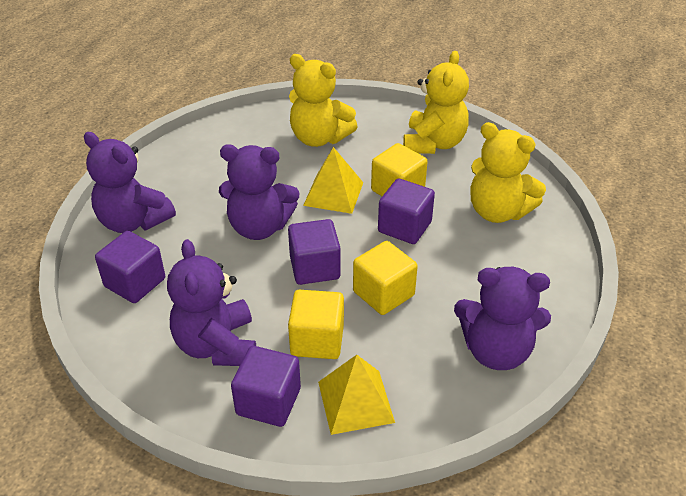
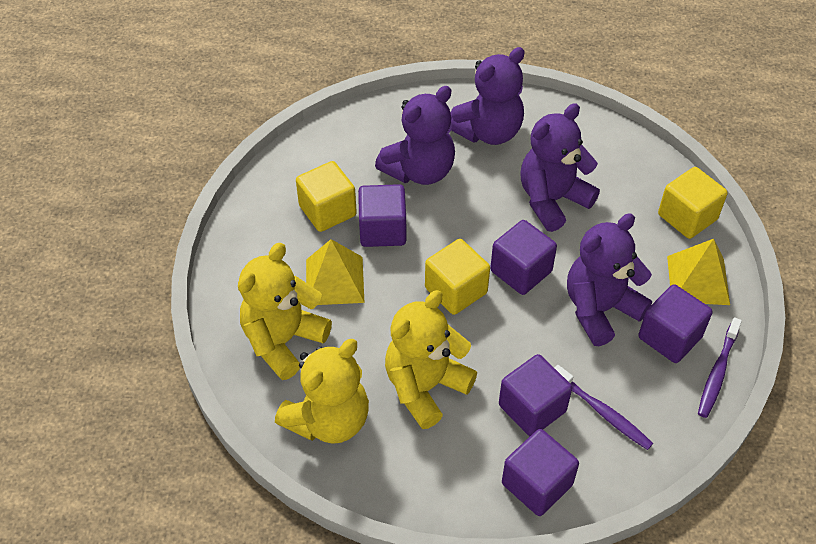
purple cube: [95,231,165,303] [231,346,301,427] [288,219,341,285] [378,179,435,244] = 4 -> [358,184,406,247] [490,220,557,295] [499,354,572,436] [502,429,579,516] [638,284,713,363] = 5
purple toothbrush: none = 0 -> [554,365,653,450] [698,317,742,418] = 2

